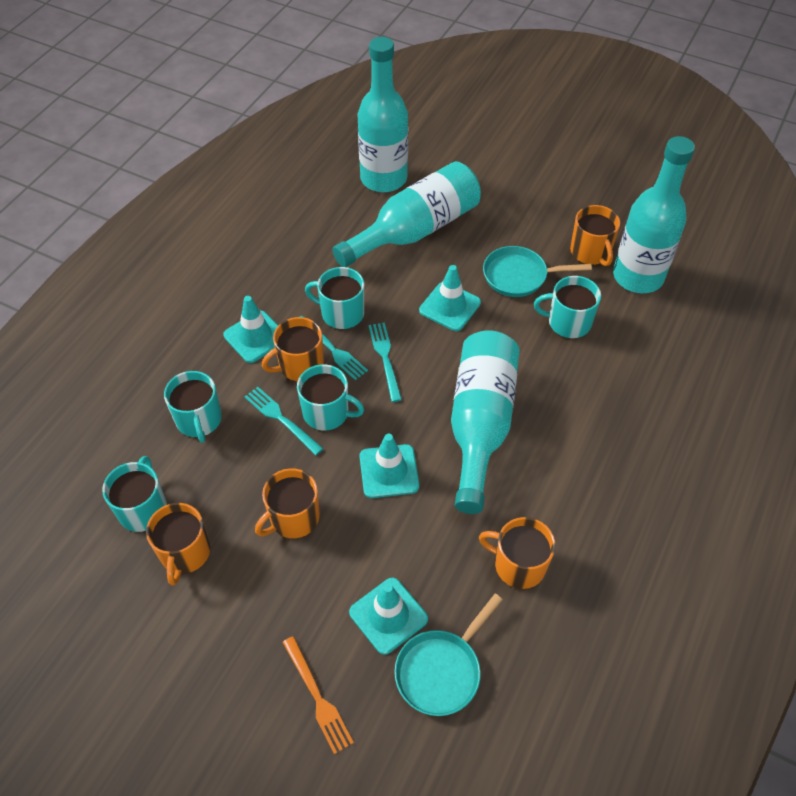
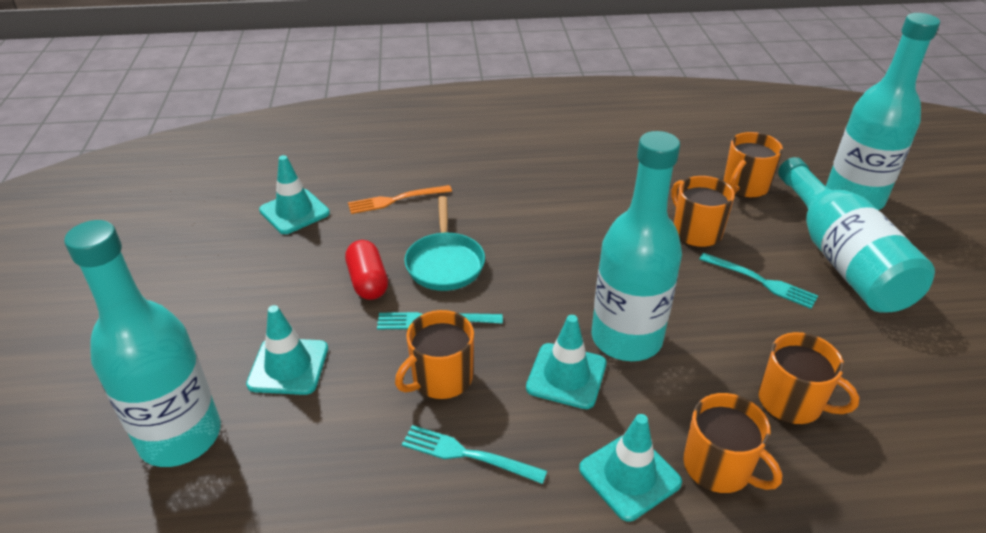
red capsule: none = 0 -> [345,240,388,300] = 1
turquoise mug: [102,456,167,532] [164,371,222,443] [297,364,364,430] [305,267,364,329] [534,276,601,338] = 5 -> none = 0
turquoise pan: [395,594,503,716] [483,246,592,297] = 2 -> [404,196,485,291] = 1

